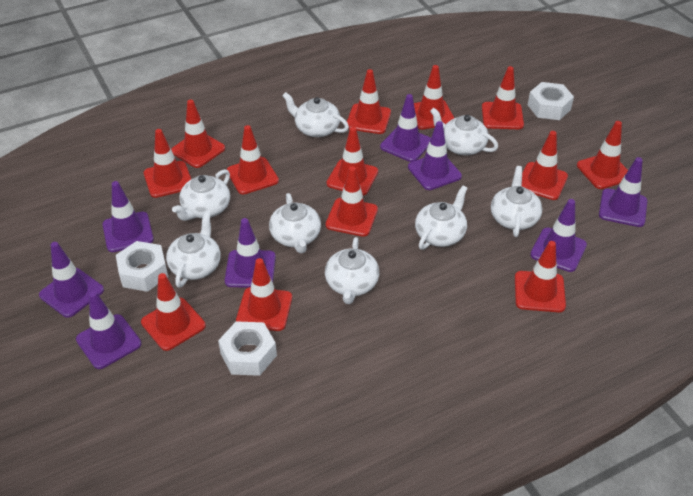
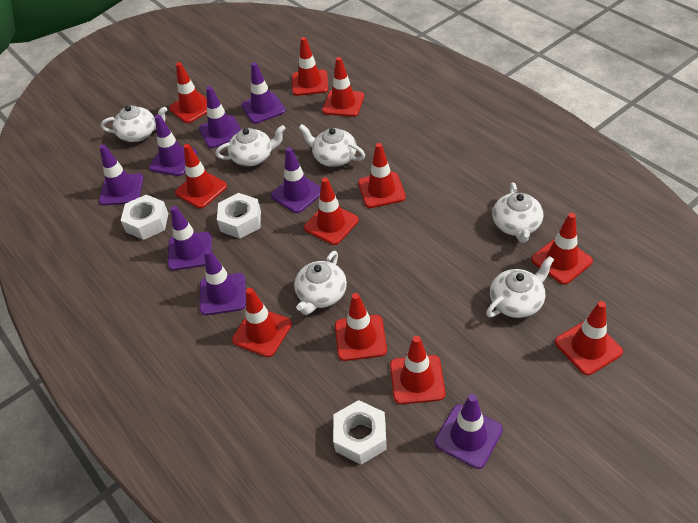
red traffic cone: [141,273,206,351] [144,129,191,198] [171,99,225,168] [227,125,279,195] [236,258,292,331] [326,166,378,237] [327,127,378,196] [347,69,391,134] [414,65,454,130] [482,66,524,129] [515,241,566,312] [522,131,568,200] [577,121,628,189] = 13 -> [169,62,207,123] [175,144,227,209] [232,288,292,357] [292,37,328,96] [304,177,359,245] [322,57,364,117] [335,293,387,361] [358,143,406,208] [390,336,445,404] [531,213,593,285] [555,301,623,375] = 11
white teapot: [166,211,221,288] [172,169,230,221] [269,193,321,253] [282,92,349,137] [325,237,379,304] [415,186,467,250] [430,108,498,155] [491,166,542,237] = 8 -> [101,105,167,142] [216,125,286,166] [294,251,347,315] [299,124,365,167] [486,256,554,318] [492,183,543,243] = 6

